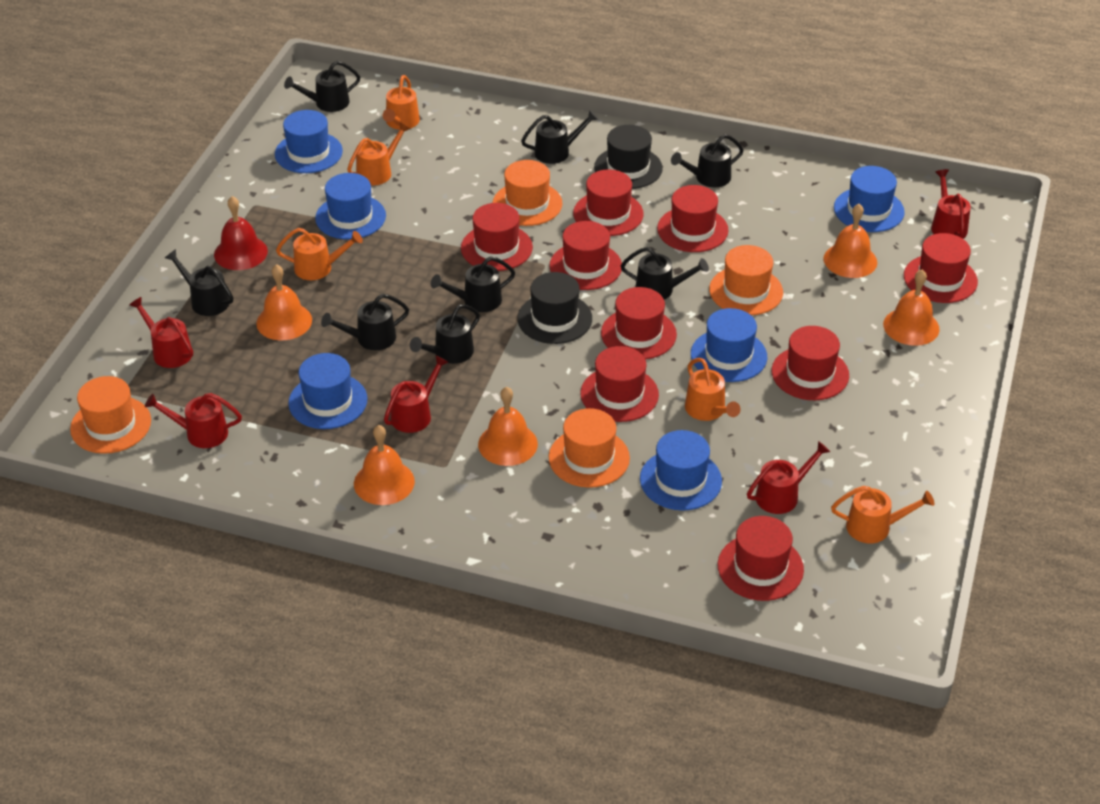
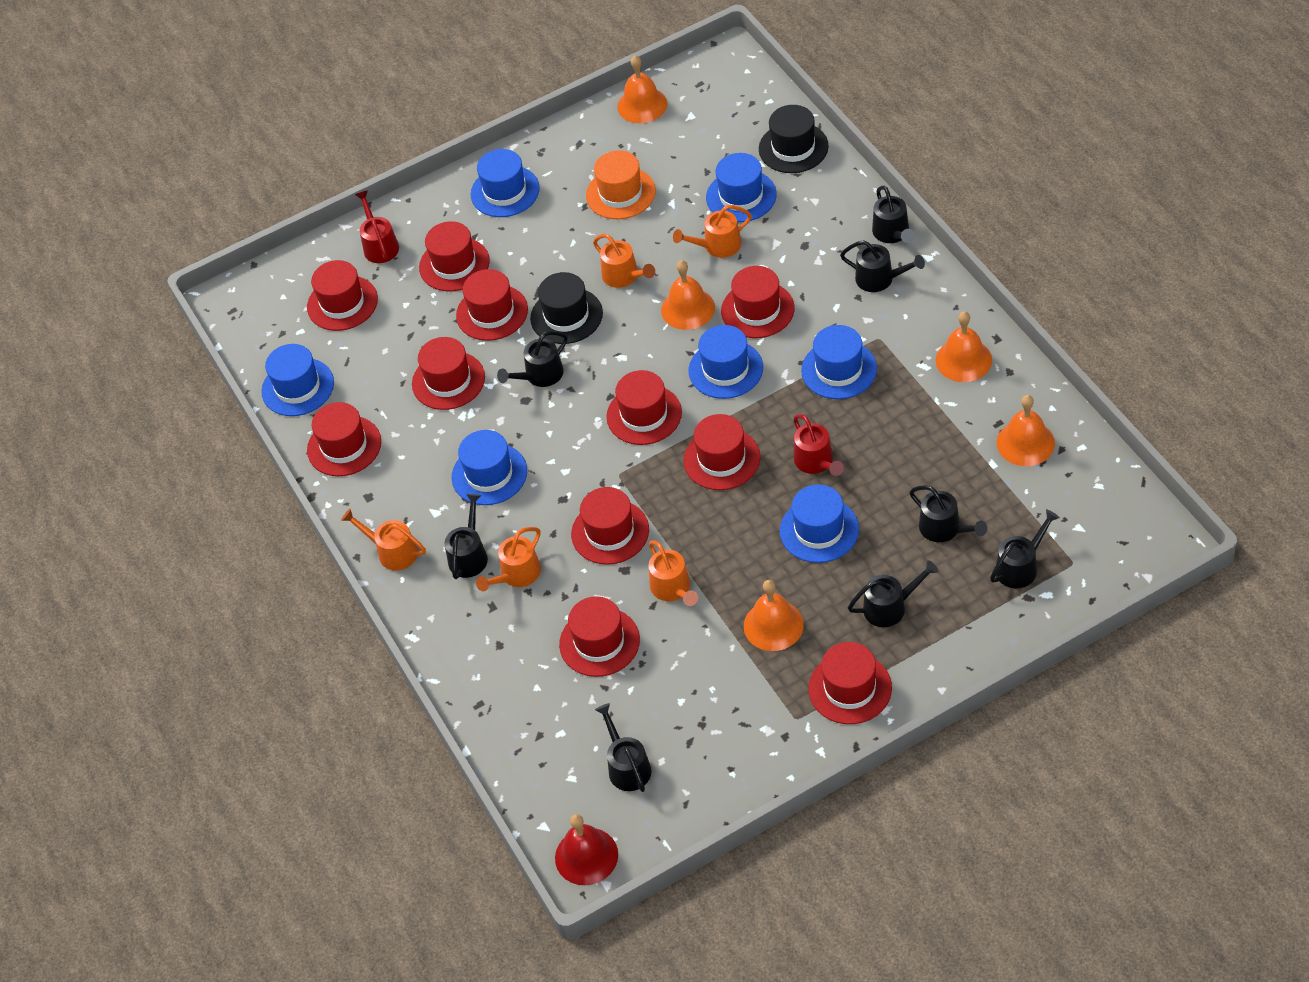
blue hat: [275,110,343,173] [288,353,367,429] [315,173,386,240] [640,430,722,511] [691,308,767,382] [834,166,905,232] = 6 -> [261,344,334,416] [452,430,527,505] [470,149,540,217] [689,325,763,399] [706,153,777,222] [780,484,859,563] [801,325,877,399] = 7
orange hat: [70,376,151,454] [493,160,563,226] [549,408,630,488] [709,245,783,315] = 4 -> [586,150,656,219] = 1
red hat: [461,203,533,271] [549,221,622,290] [573,170,644,236] [580,346,659,422] [601,287,677,360] [657,185,729,252] [718,516,804,601] [772,326,849,400] [904,233,978,303] = 9 -> [307,260,378,331] [307,402,381,476] [412,337,485,410] [419,221,490,291] [456,269,528,341] [559,596,640,677] [571,487,649,565] [606,370,682,445] [683,414,760,490] [721,266,795,338] [808,642,892,724] = 11
red watering can: [129,297,193,368] [145,393,242,448] [384,355,449,433] [747,441,830,514] [931,169,971,239] = 5 -> [355,190,399,263] [793,414,844,476] = 2

